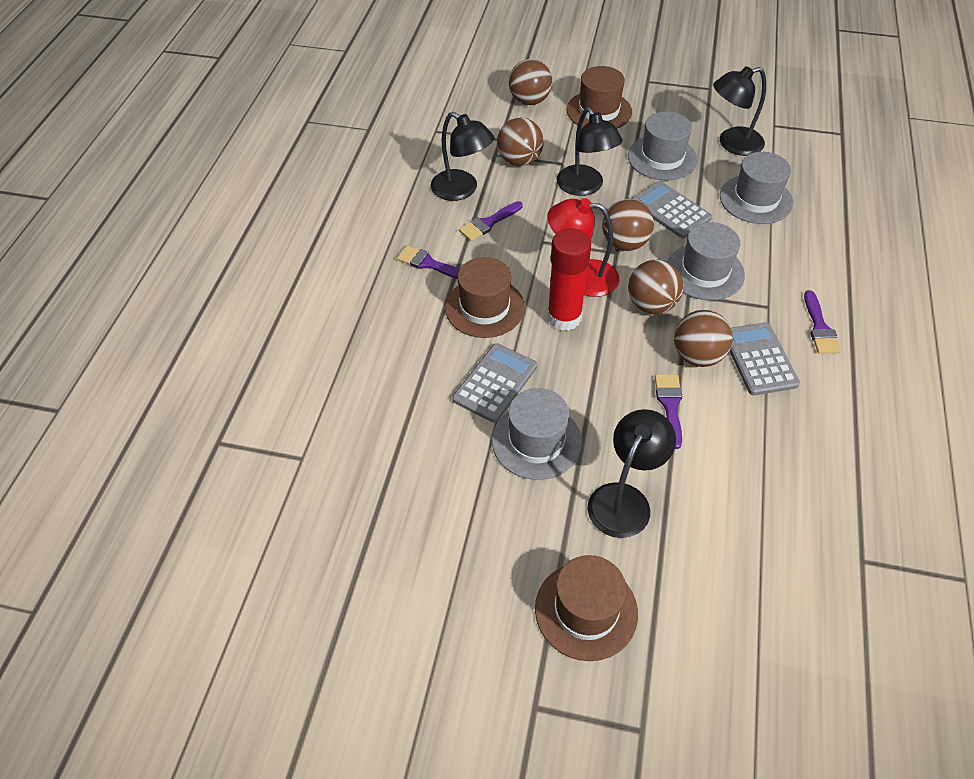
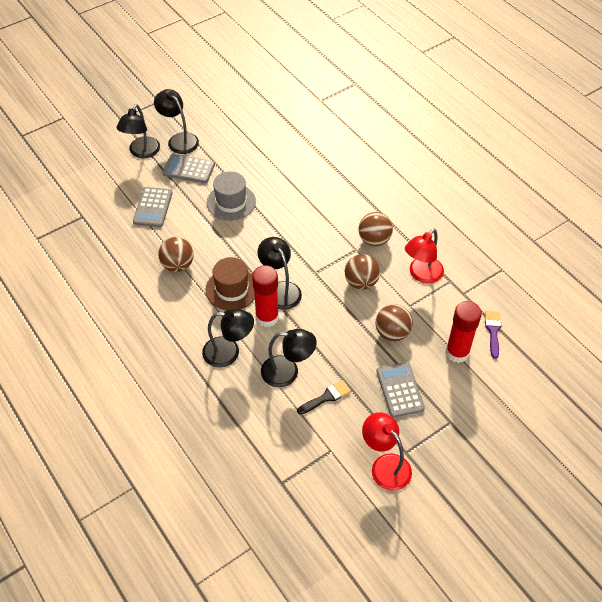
black brush: none = 0 -> [297,380,351,415] = 1
black lamp: [431,112,494,201] [557,107,623,196] [587,409,676,538] [713,66,766,156] = 4 -> [116,104,160,158] [154,89,199,154] [202,309,254,368] [257,237,302,310] [261,329,317,387] = 5
brown ball: [497,118,544,166] [509,59,552,105] [602,199,654,251] [628,260,683,314] [674,310,733,367] = 5 -> [158,237,194,272] [345,254,380,290] [359,212,393,246] [376,304,413,341] = 4
brown hat: [445,257,525,338] [535,555,638,661] [567,66,632,128] = 3 -> [205,257,255,310] = 1
grey hat: [492,388,582,480] [628,111,697,181] [668,222,745,300] [720,152,793,224] = 4 -> [207,171,256,221] = 1
purple brush: [397,245,460,279] [459,201,523,241] [655,374,682,449] [804,290,841,354] = 4 -> [485,311,501,359] = 1
red glue stick: [547,228,591,331] = 1 -> [252,265,279,327] [445,301,482,363] = 2
red lamp: [547,198,619,297] = 1 -> [362,412,412,491] [405,229,444,283] = 2

